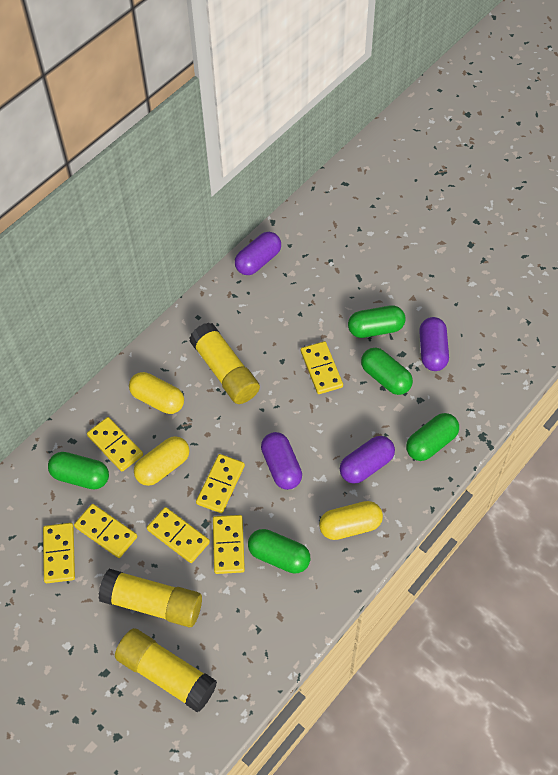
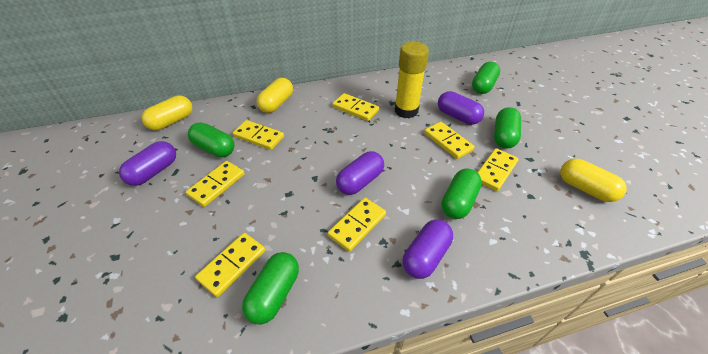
yellow glue stick: [98,569,202,627] [115,628,217,713] [189,323,260,404] = 3 -> [395,42,429,118] = 1

